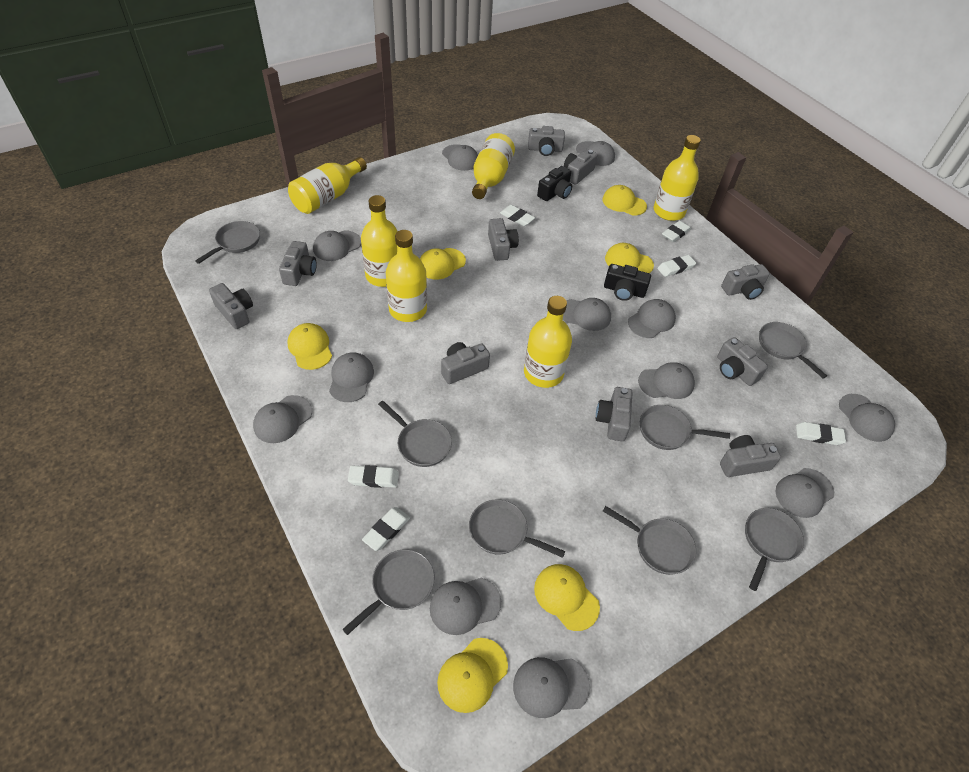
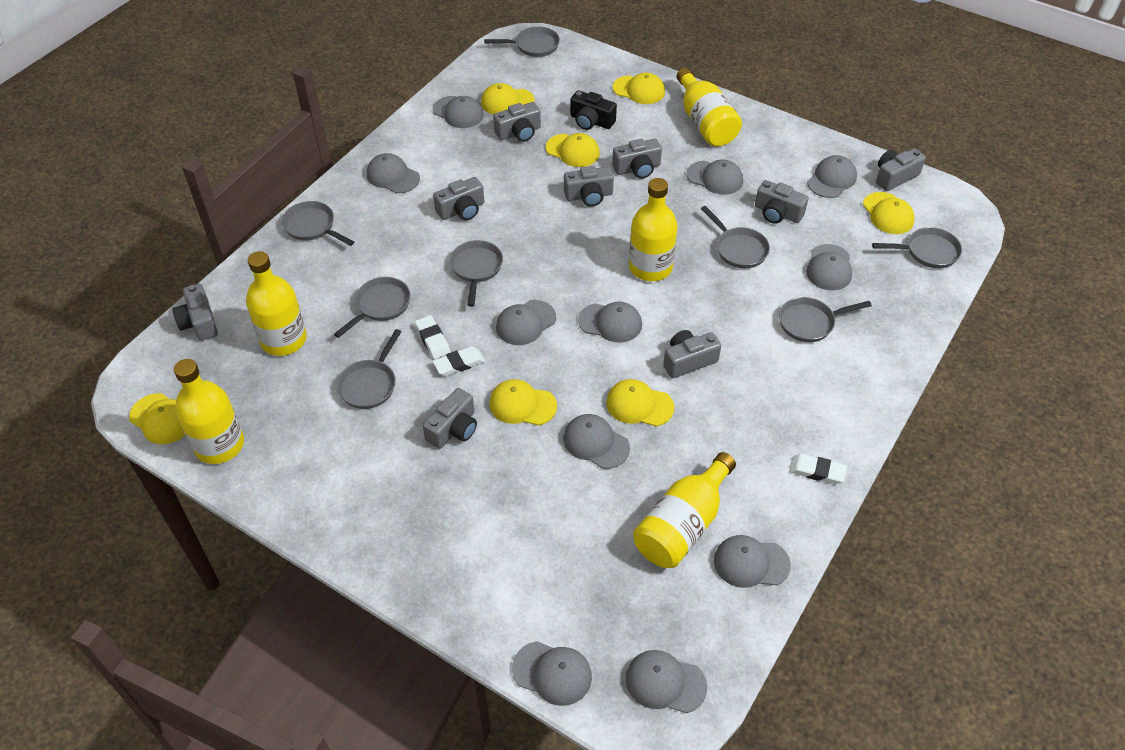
black camera: [537,166,572,201] [604,264,651,301] = 2 -> [570,90,617,130] = 1
grey camera: [209,283,253,329] [279,241,317,286] [441,342,490,384] [488,218,519,261] [528,126,565,156] [564,150,598,185] [596,387,633,442] [717,337,768,386] [720,435,781,477] [721,264,770,300] = 10 -> [173,284,218,341] [423,388,477,449] [433,177,484,220] [493,102,541,142] [564,166,614,207] [612,138,662,179] [663,330,721,378] [755,180,809,224] [876,148,926,191] = 9
grey cap: [253,395,312,443] [313,231,361,261] [329,353,374,402] [430,578,501,635] [442,144,478,171] [513,657,590,718] [563,298,611,331] [576,141,615,166] [628,299,676,338] [638,362,695,399] [776,468,834,518] [839,394,895,442] = 12 -> [366,153,420,193] [433,96,484,128] [496,300,556,345] [512,641,592,706] [563,414,630,469] [578,302,642,343] [626,650,707,713] [687,160,743,195] [714,535,791,588] [806,244,852,290] [807,155,857,198] = 11
white eraser: [348,465,399,488] [362,507,410,551] [500,205,535,226] [657,255,696,277] [662,221,691,242] [796,422,846,445] = 6 -> [415,315,451,359] [433,346,485,376] [789,454,847,484] = 3
yellow bottle: [288,157,367,214] [361,195,398,287] [386,230,427,322] [472,133,515,199] [524,296,572,388] [654,135,701,221] = 6 -> [174,359,244,464] [246,251,307,356] [629,178,677,281] [633,452,736,568] [677,68,742,146] = 5
yellow cap: [287,323,332,370] [420,248,466,280] [437,638,508,713] [534,564,600,631] [603,185,647,216] [605,243,654,273] = 6 -> [129,393,185,444] [481,83,535,115] [489,379,557,425] [546,133,600,167] [606,379,674,426] [613,73,665,104] [863,192,915,234] = 7

